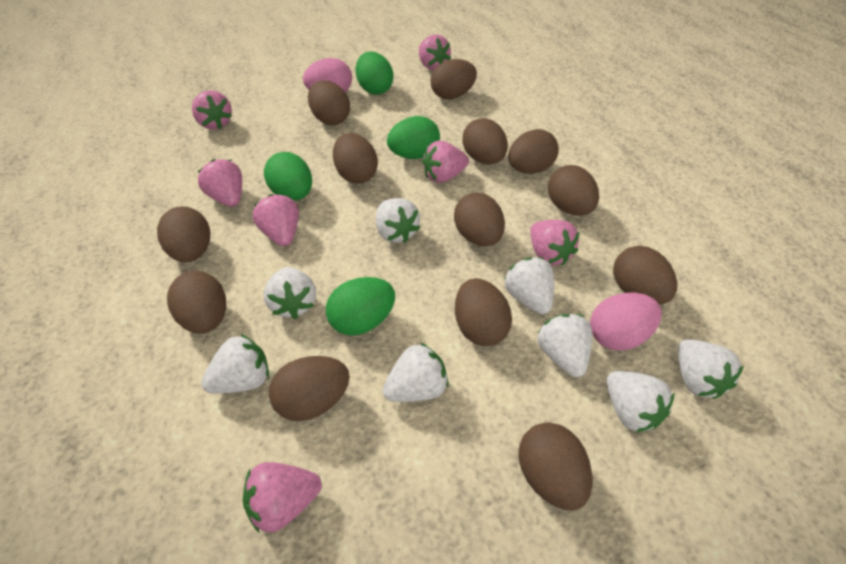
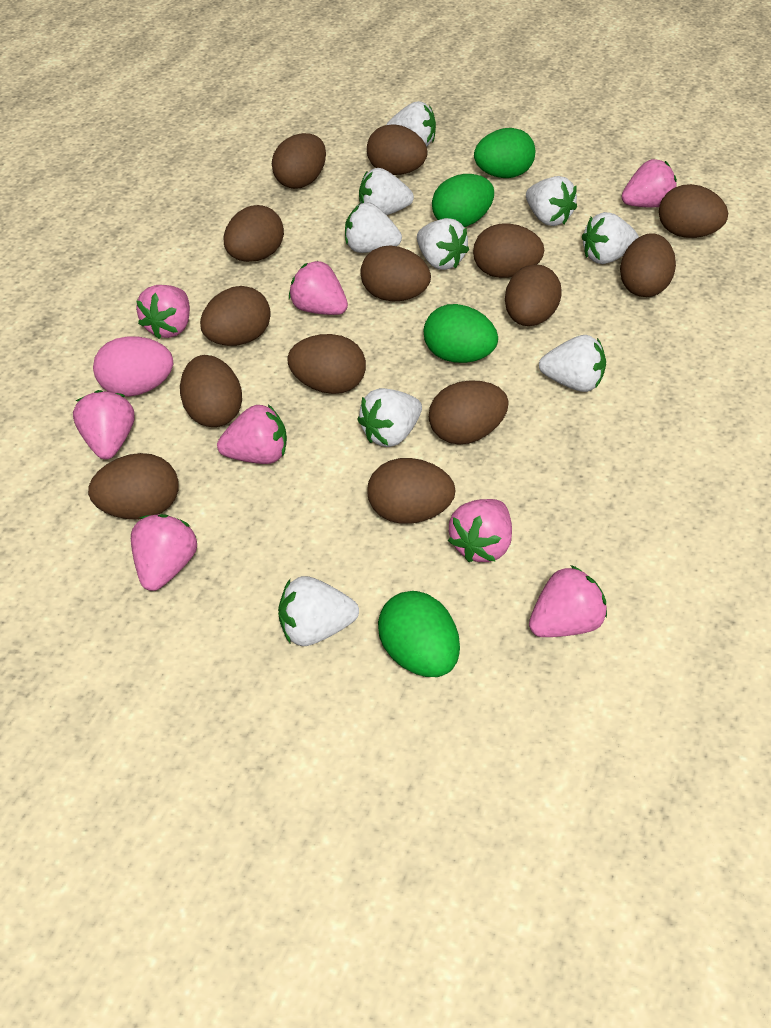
brown egg: [157,206,210,262] [167,271,226,334] [269,356,350,421] [308,80,350,125] [333,133,378,184] [431,59,477,100] [454,192,505,246] [455,278,512,346] [463,118,508,164] [508,129,559,174] [518,422,592,510] [548,165,599,216] [613,246,677,305] = 13 -> [88,453,179,519] [180,355,242,427] [200,286,271,346] [224,205,284,262] [272,133,326,189] [287,334,366,394] [360,245,431,301] [367,124,428,175] [367,458,456,524] [429,380,509,445] [473,223,544,278] [505,265,562,326] [620,233,676,297] [659,184,728,238] = 14
pink egg: [303,58,352,92] [590,293,662,351] = 2 -> [93,337,173,397] = 1
pink strawberry: [192,90,232,130] [198,159,242,207] [243,462,322,532] [253,194,299,246] [419,34,451,70] [422,141,469,183] [530,220,580,266] = 7 -> [73,390,135,459] [131,514,197,591] [136,285,190,339] [217,404,287,464] [289,261,348,315] [448,499,512,562] [529,565,607,637] [621,159,677,207] = 8
white strawberry: [201,334,269,394] [264,267,316,319] [376,198,420,243] [383,342,448,402] [504,257,554,314] [538,314,592,377] [607,371,674,433] [678,339,744,399] = 8 -> [278,576,359,646] [345,202,402,253] [358,388,422,447] [359,168,414,215] [386,101,436,147] [417,218,469,270] [526,176,577,226] [539,335,606,392] [582,212,639,264] = 9

